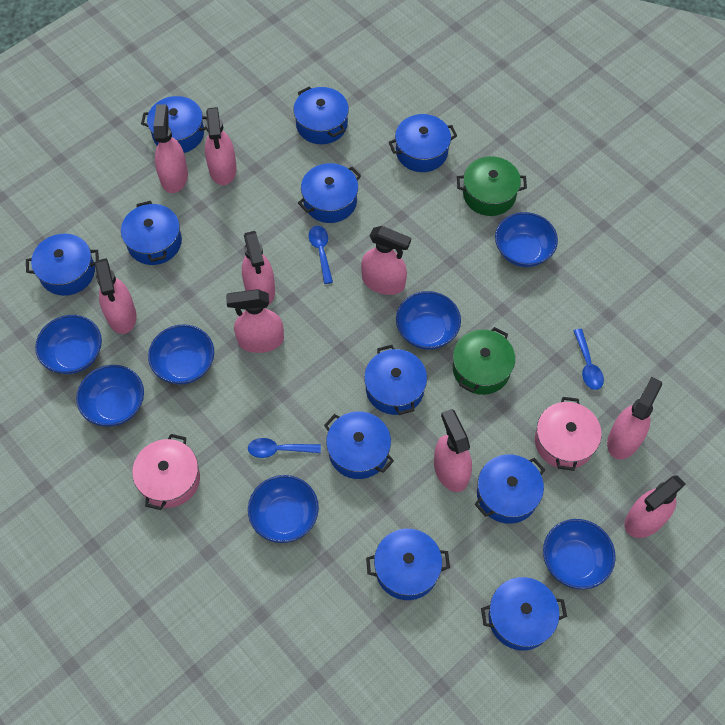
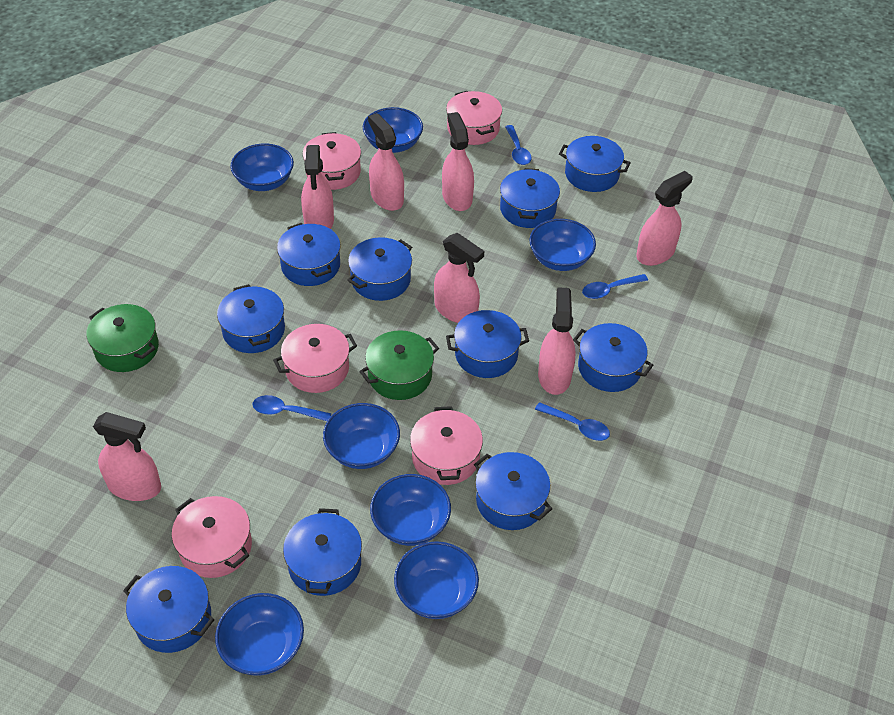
blue pot: [26,234,99,296] [121,201,182,265] [141,96,207,153] [293,86,349,144] [298,163,361,223] [324,411,394,479] [364,345,427,415] [366,529,450,600] [389,114,457,172] [475,454,545,524] [481,577,567,650] = 11 -> [123,566,215,653] [217,284,285,353] [277,223,341,286] [283,508,362,596] [347,237,412,301] [446,310,529,378] [474,452,552,530] [500,168,560,228] [559,136,631,192] [573,323,653,392] = 10
blue spoon: [248,438,321,458] [309,226,333,284] [573,329,604,390] = 3 -> [253,395,331,421] [505,125,532,165] [535,402,610,441] [582,274,648,299] = 4
pink pot: [132,434,200,510] [535,397,602,471] = 2 -> [172,496,252,578] [273,324,357,393] [303,132,361,190] [410,406,483,485] [446,91,502,145] = 5
pink spray bottle: [95,258,136,334] [153,104,188,193] [205,107,237,185] [226,289,284,353] [242,231,275,305] [361,226,411,295] [434,409,472,492] [607,377,662,460] [625,475,685,538] = 9 -> [93,412,161,501] [301,145,334,229] [368,113,404,211] [434,233,484,323] [442,112,474,211] [538,287,576,395] [636,171,693,266] = 7

